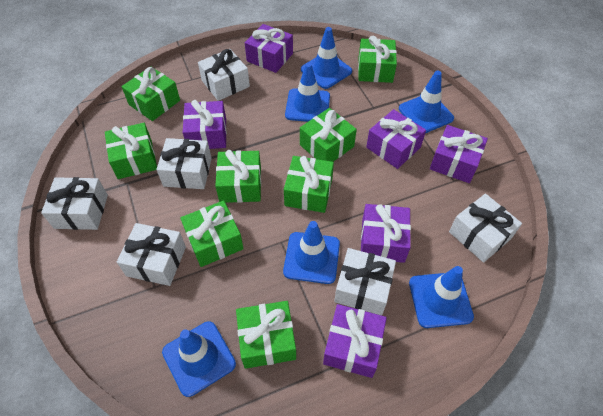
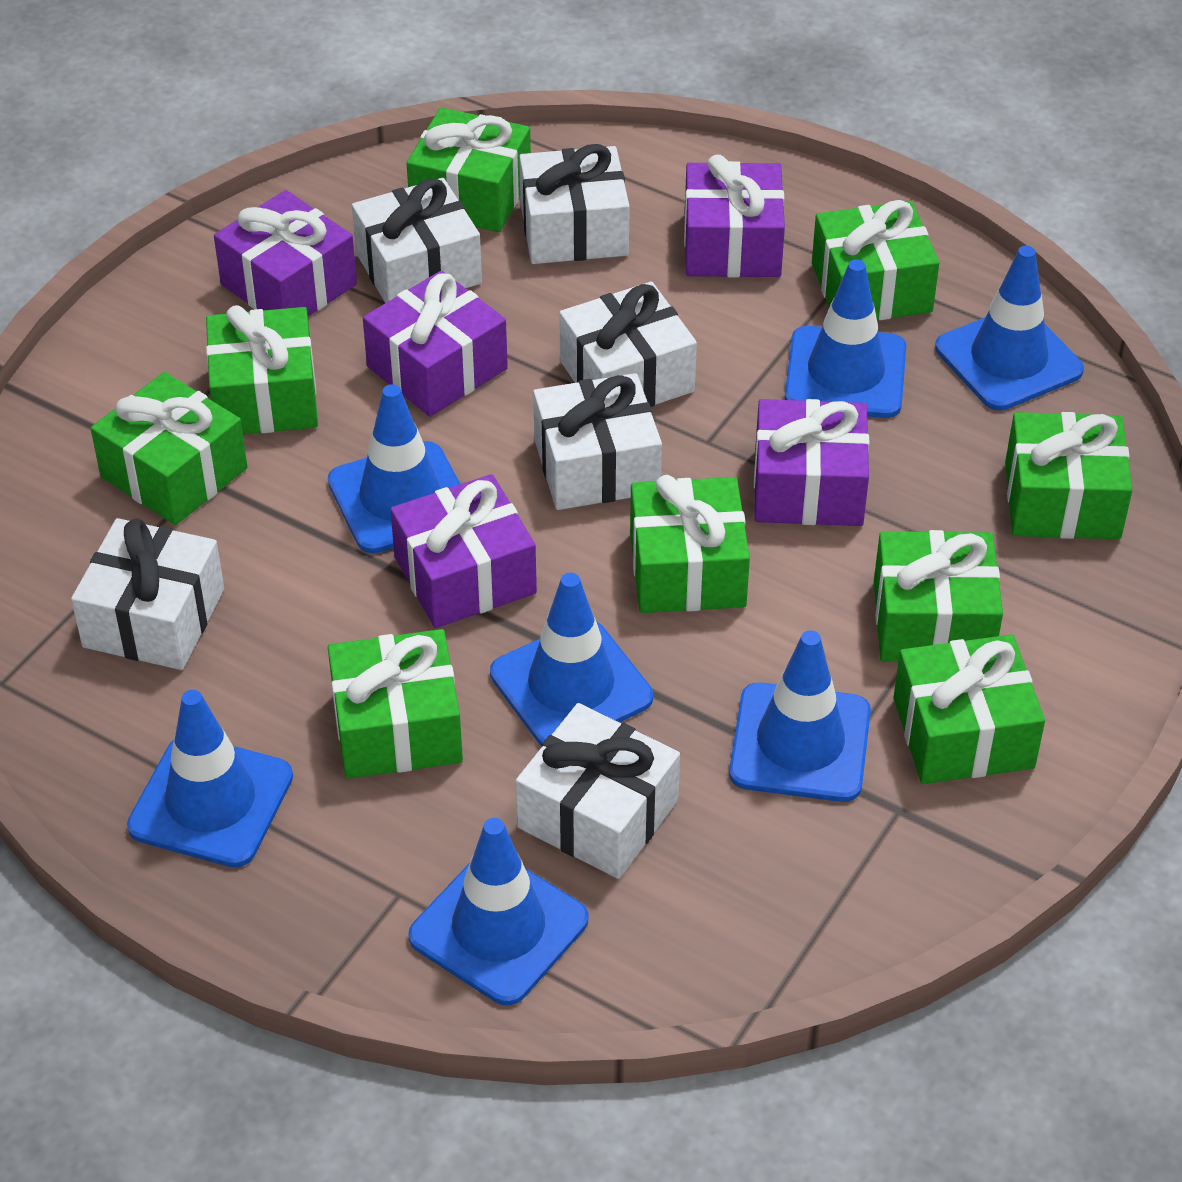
blue traffic cone: [162,321,236,397] [283,221,340,284] [285,63,330,122] [301,27,352,89] [399,71,454,133] [409,266,474,328] = 6 -> [127,690,293,867] [328,384,460,553] [408,818,588,1005] [490,573,653,746] [729,630,871,802] [785,259,906,418] [935,246,1084,411] = 7
green gift: [105,123,157,179] [122,66,180,121] [180,200,244,267] [215,150,261,203] [236,301,296,369] [284,156,334,213] [300,108,357,162] [358,36,397,83] = 8 -> [91,372,247,525] [206,305,318,434] [328,629,463,779] [407,107,531,232] [630,475,750,613] [812,200,939,320] [874,530,1003,662] [894,634,1045,784] [1005,412,1133,539] = 9
purple gift: [183,100,227,149] [245,24,293,73] [323,304,387,378] [361,204,411,263] [366,109,426,169] [430,125,488,183] = 6 -> [214,190,357,316] [363,270,508,417] [390,474,537,628] [684,155,785,278] [754,399,869,526] = 5

